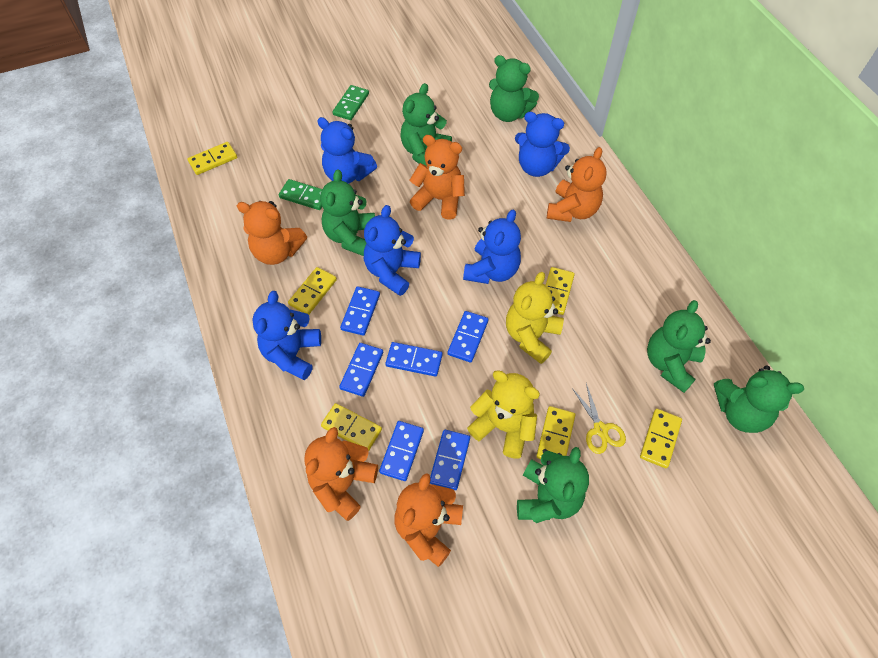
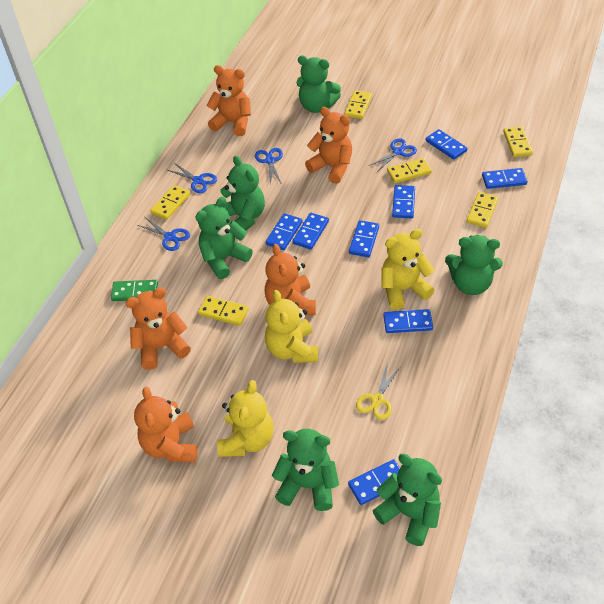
blue domino: [339,343,383,397] [340,286,380,336] [379,421,424,481] [385,342,442,377] [430,430,470,490] [448,311,488,362] = 6 -> [265,213,303,250] [292,213,329,250] [348,459,400,505] [349,220,379,257] [383,309,433,333] [392,185,415,219] [426,129,467,160] [482,168,528,189] = 8
blue scissors: none = 0 -> [137,217,190,251] [168,164,217,193] [255,148,283,184] [369,138,417,172] = 4
blue teddy bear: [252,291,321,380] [317,117,377,184] [364,205,421,296] [463,210,521,284] [515,112,570,177] = 5 -> none = 0
green domino: [279,179,322,210] [333,85,369,120] = 2 -> [111,280,158,301] = 1
yellow teddy bear: [467,370,540,458] [506,272,564,364] = 2 -> [217,380,274,457] [265,290,318,363] [382,229,434,310] = 3

